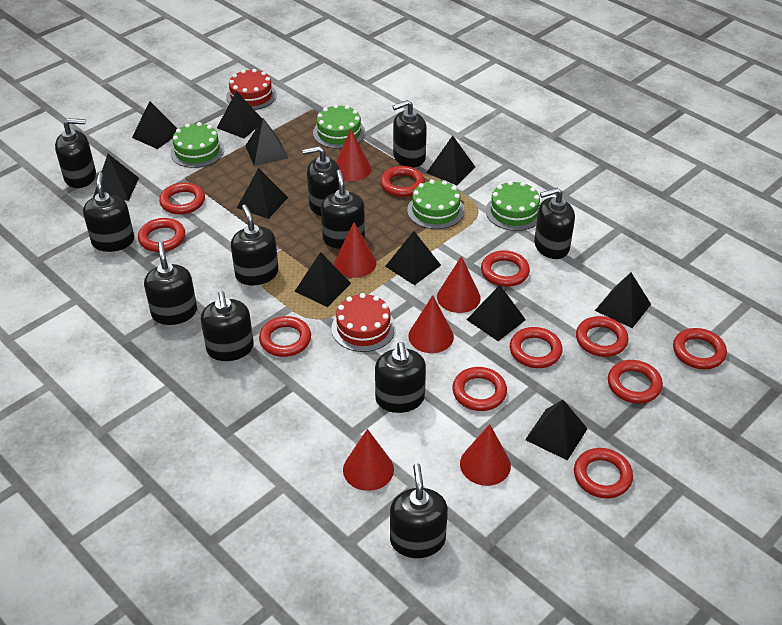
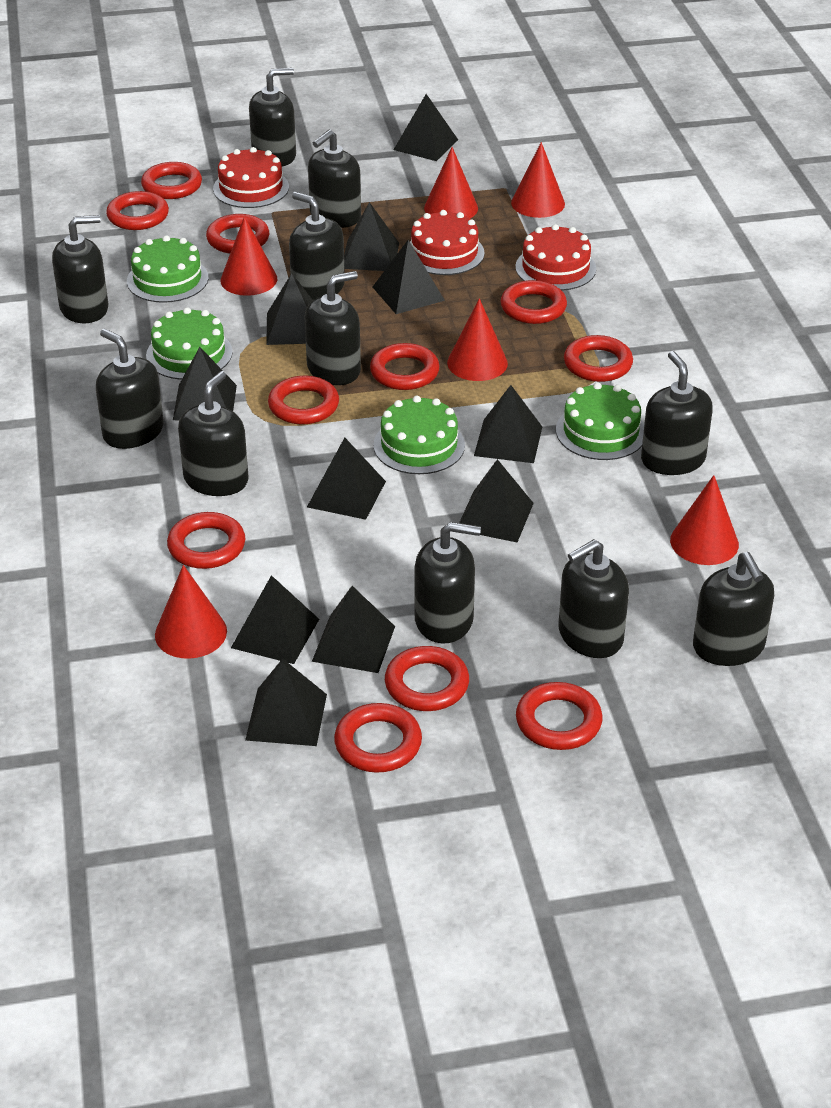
red cake: [226,69,277,110] [332,293,396,352] = 2 -> [213,147,289,208] [410,210,485,275] [515,224,596,291] = 3

